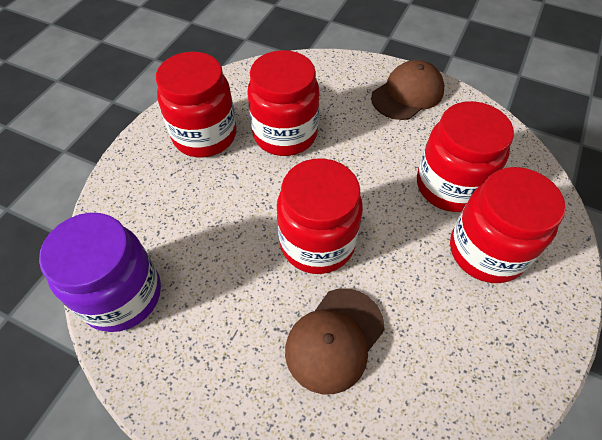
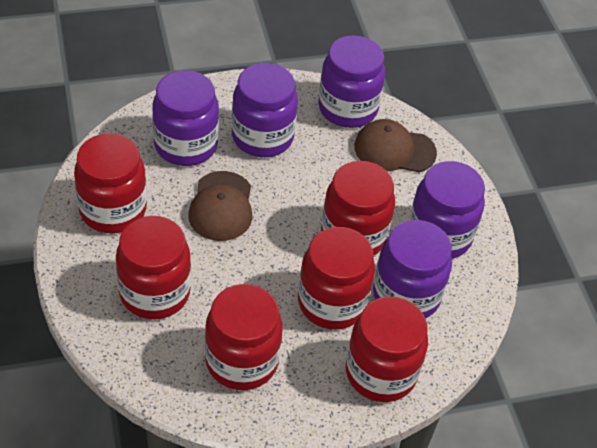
purple jar: [39,213,161,332] = 1 -> [152,70,219,166] [232,63,298,157] [318,35,385,128] [373,220,452,318] [409,161,485,259] = 5
red jar: [156,52,236,157] [247,50,319,156] [277,158,363,274] [417,101,514,212] [450,167,566,283] = 5 -> [74,134,147,233] [116,216,191,319] [205,284,283,390] [298,227,375,329] [321,161,395,255] [346,296,428,402] = 6

